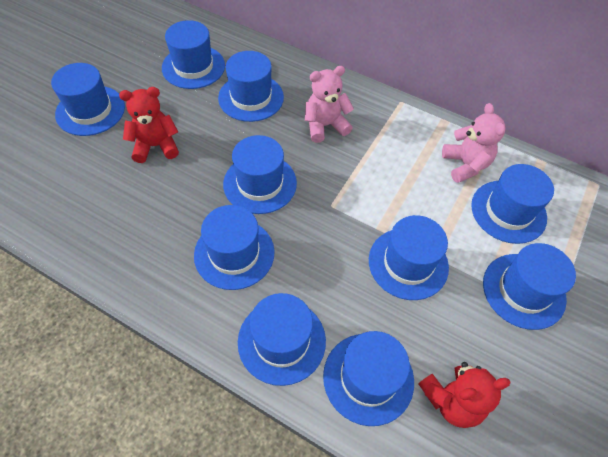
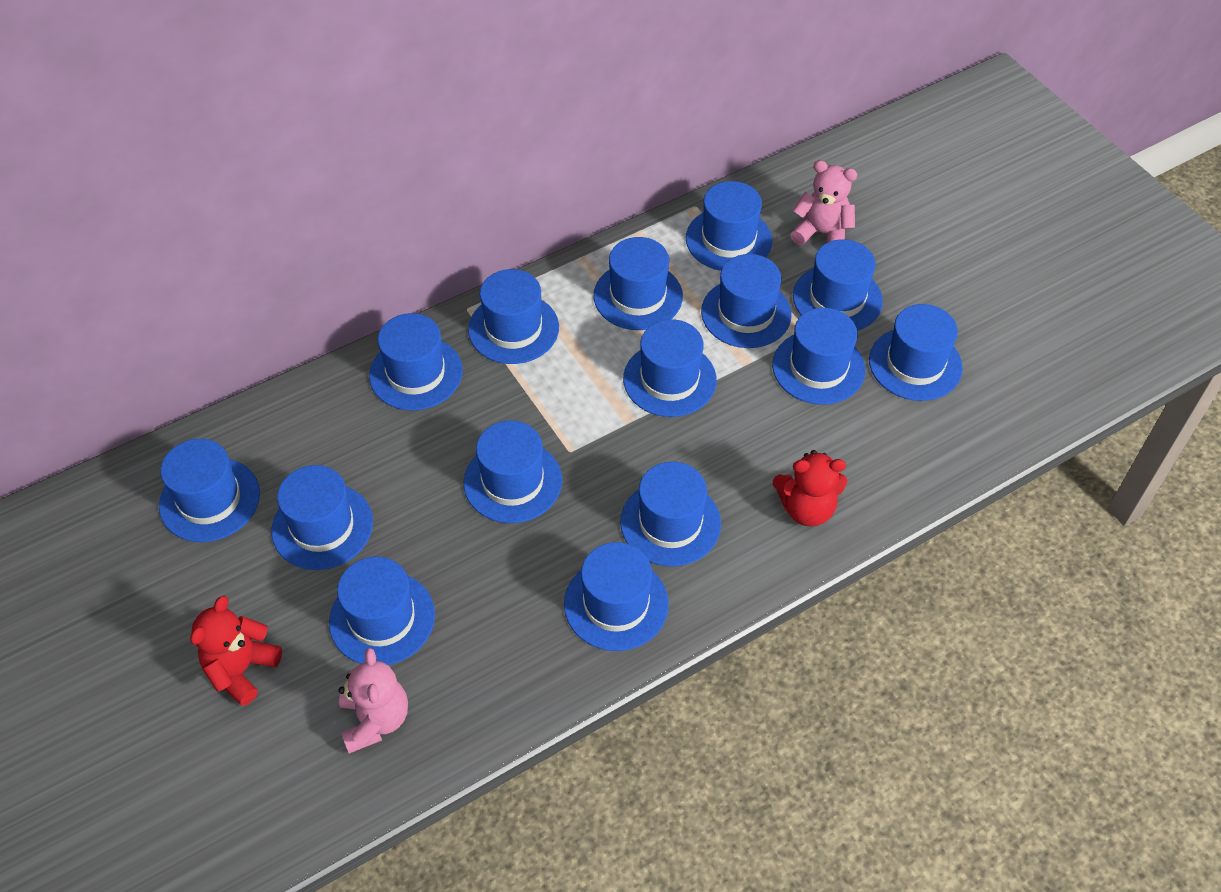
blue hat: [51,63,125,136] [162,20,225,89] [194,205,275,290] [218,51,284,122] [223,135,297,214] [238,293,326,386] [323,331,414,426] [369,215,449,300] [471,164,554,244] [483,243,576,330] = 10 -> [159,439,260,542] [272,465,373,570] [329,557,435,665] [369,313,463,411] [464,420,562,523] [468,269,559,364] [564,542,669,651] [594,237,683,330] [620,462,721,567] [623,319,717,417] [686,181,772,271] [701,254,792,348] [772,308,866,405] [793,239,883,331] [869,304,963,401] = 15

